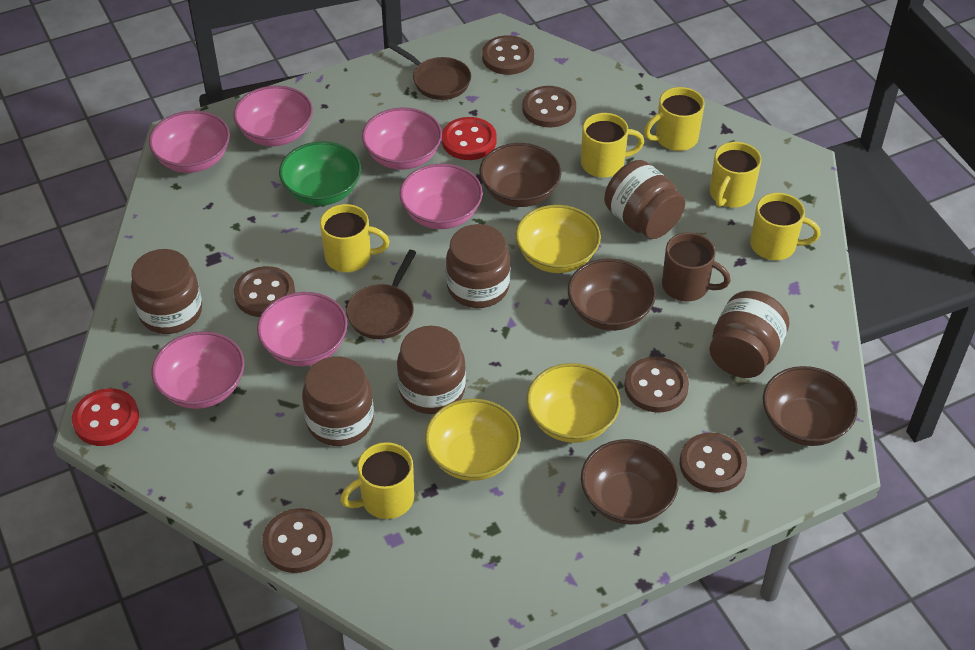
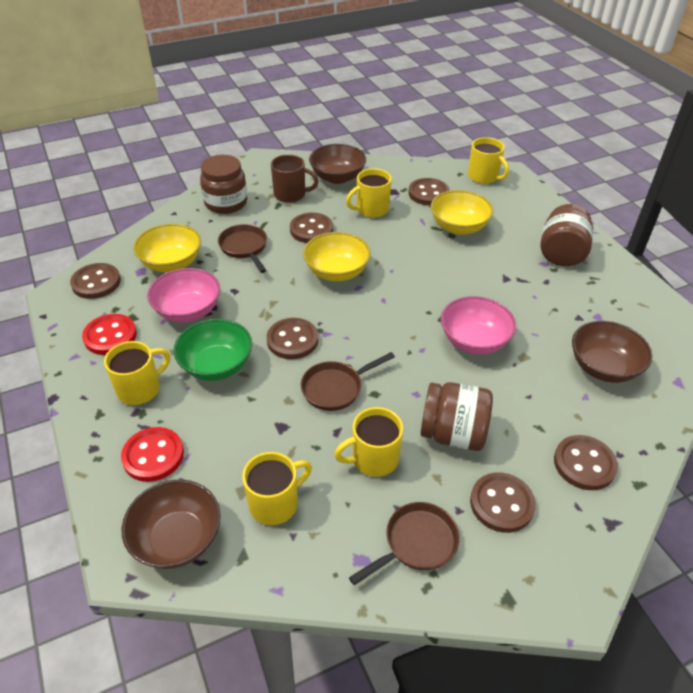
brown bowl: [479,143,561,207] [568,259,656,331] [581,439,679,525] [763,366,858,446] = 4 -> [121,479,221,569] [309,144,366,184] [572,321,652,383] = 3
brown jar: [131,249,202,334] [302,356,374,446] [397,326,466,414] [446,224,511,308] [604,160,685,239] [710,291,789,378] = 6 -> [200,155,247,214] [420,382,493,451] [540,204,593,266] = 3
brown pan: [346,250,417,339] [387,42,471,100] = 2 -> [218,224,267,273] [301,352,395,411] [349,502,460,585] = 3
pink bowl: [149,111,230,173] [152,331,244,409] [233,85,313,146] [257,292,347,366] [362,107,442,170] [400,163,483,229] = 6 -> [147,268,220,323] [441,296,516,355] = 2
yellow mug: [320,204,390,272] [340,442,414,519] [581,113,644,177] [644,87,705,151] [710,142,762,207] [750,193,821,260] = 6 -> [104,341,170,405] [242,452,312,525] [334,407,403,477] [346,168,392,218] [468,137,509,184] = 5

